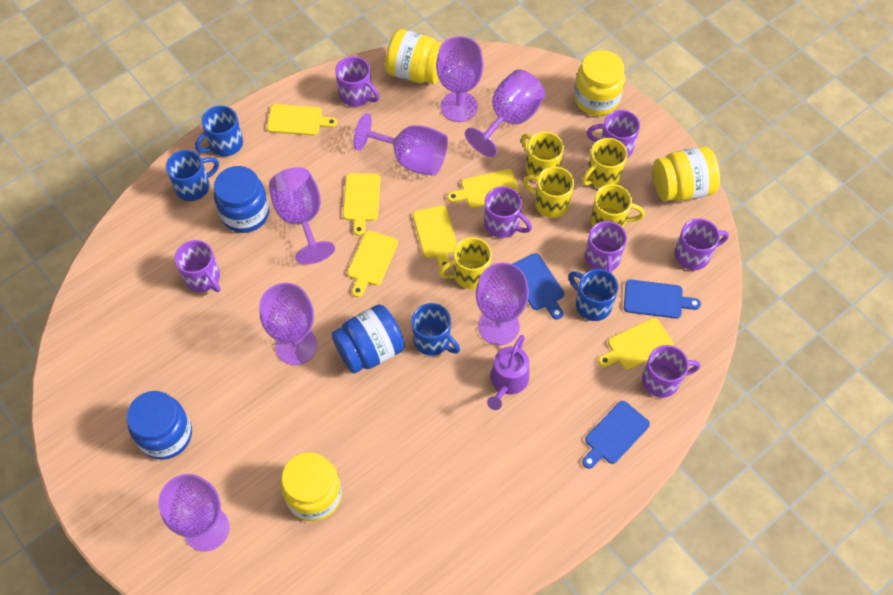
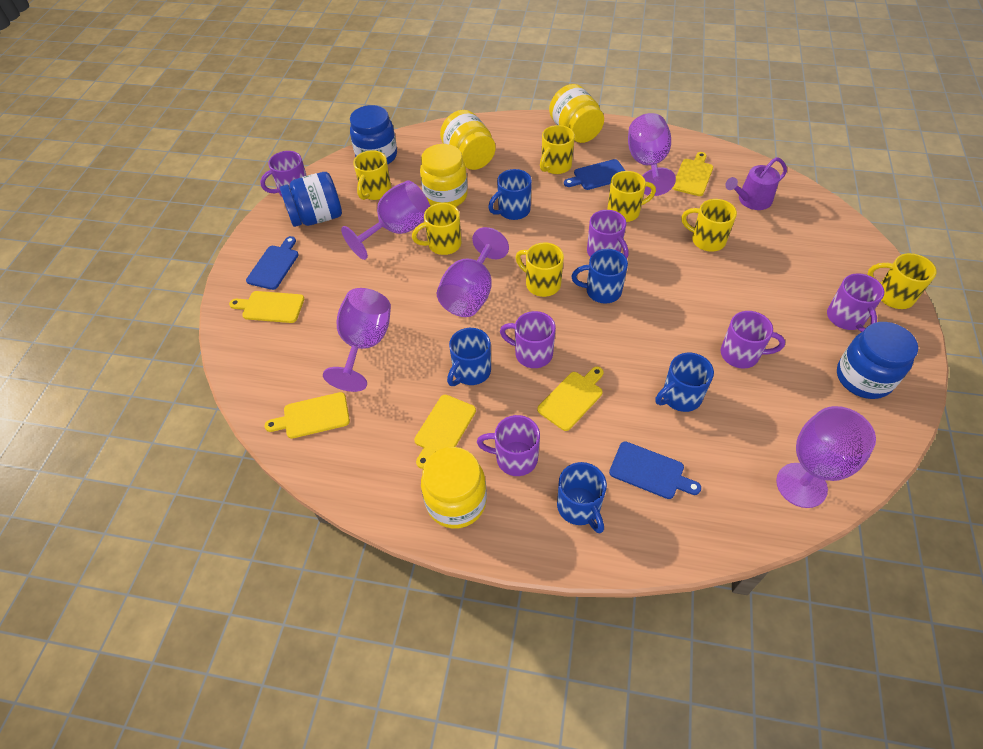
blue mug: [166,150,219,201] [195,106,243,156] [411,303,460,356] [569,269,619,321] = 4 -> [447,328,491,386] [488,169,532,220] [557,462,607,533] [571,249,628,304] [655,353,714,412] = 5
purple goblet: [158,474,230,552] [260,283,317,365] [269,167,335,265] [353,113,448,176] [436,36,483,122] [465,70,546,157] [476,262,529,345] = 7 -> [323,288,391,392] [341,180,430,260] [437,227,509,317] [628,113,676,196] [776,406,876,508] = 5
purple mug: [175,240,221,292] [335,56,379,107] [484,186,532,238] [585,221,627,274] [587,110,640,158] [642,345,700,398] [675,218,729,270] = 7 -> [260,151,307,197] [477,415,540,476] [500,311,556,368] [587,210,629,259] [721,311,785,369] [827,273,884,332] = 6
yellow cutting board: [267,104,337,136] [343,173,380,236] [347,230,398,297] [413,205,457,271] [447,169,520,208] [598,318,674,370] = 6 -> [229,291,304,323] [265,392,350,439] [414,395,476,469] [537,367,604,431] [672,152,713,196] = 5
yellow mug: [439,237,492,289] [521,132,564,182] [523,166,574,218] [582,138,628,188] [591,184,645,229] = 5 -> [353,150,391,200] [412,203,461,255] [516,242,564,297] [540,125,575,174] [607,171,656,222] [681,199,737,252] [867,253,937,309] = 7

